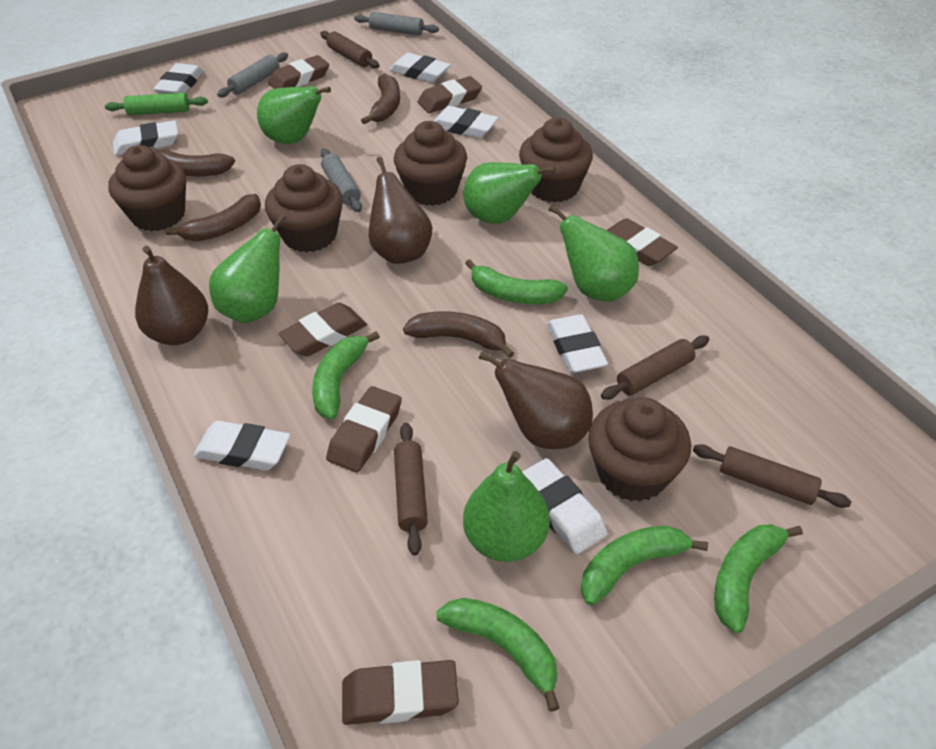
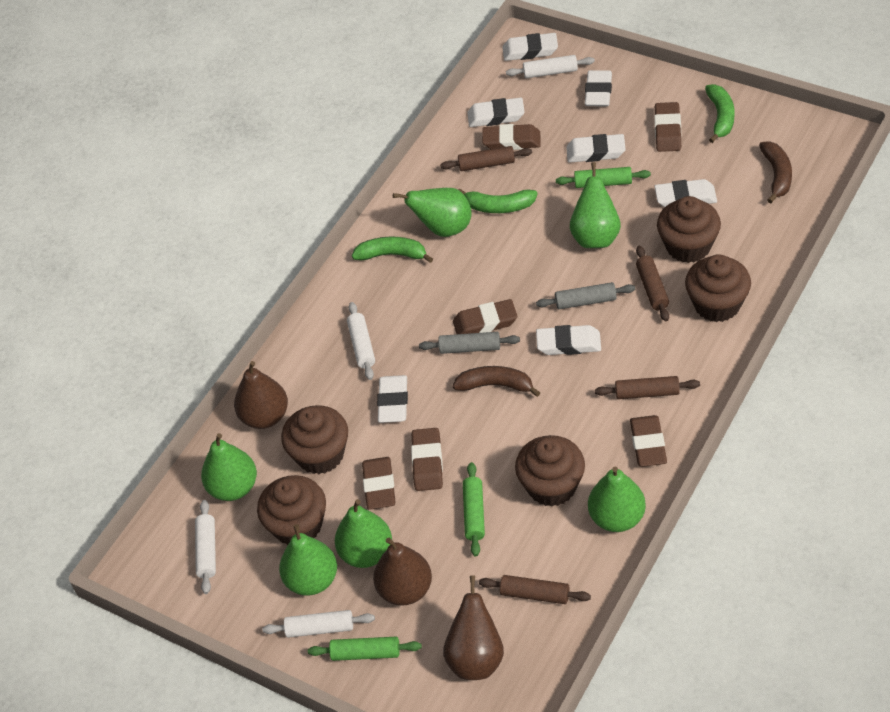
brown banana: [150,146,235,177] [165,194,261,241] [361,74,400,124] [403,311,514,358] = 4 -> [453,366,540,397] [759,141,792,203] = 2
green banana: [312,331,380,419] [436,598,559,712] [465,259,568,304] [581,526,708,605] [714,524,803,633] = 5 -> [352,237,433,263] [458,188,538,213] [705,84,735,143] = 3
green pear: [209,214,287,323] [257,86,331,144] [463,162,556,224] [463,451,550,562] [548,205,639,301] = 5 -> [201,433,257,501] [279,524,337,596] [335,499,392,568] [393,188,472,237] [570,162,621,248] [588,467,646,532] = 6
green rolling pin: [105,93,208,115] = 1 -> [308,637,422,661] [463,462,485,556] [556,167,651,188] = 3
grey rolling pin: [217,53,288,97] [321,149,362,212] [354,12,439,36] = 3 -> [419,332,520,354] [536,282,635,309] = 2
white rolling pin: none = 0 -> [195,500,216,594] [262,610,375,638] [347,302,375,380] [506,55,595,78] = 4

